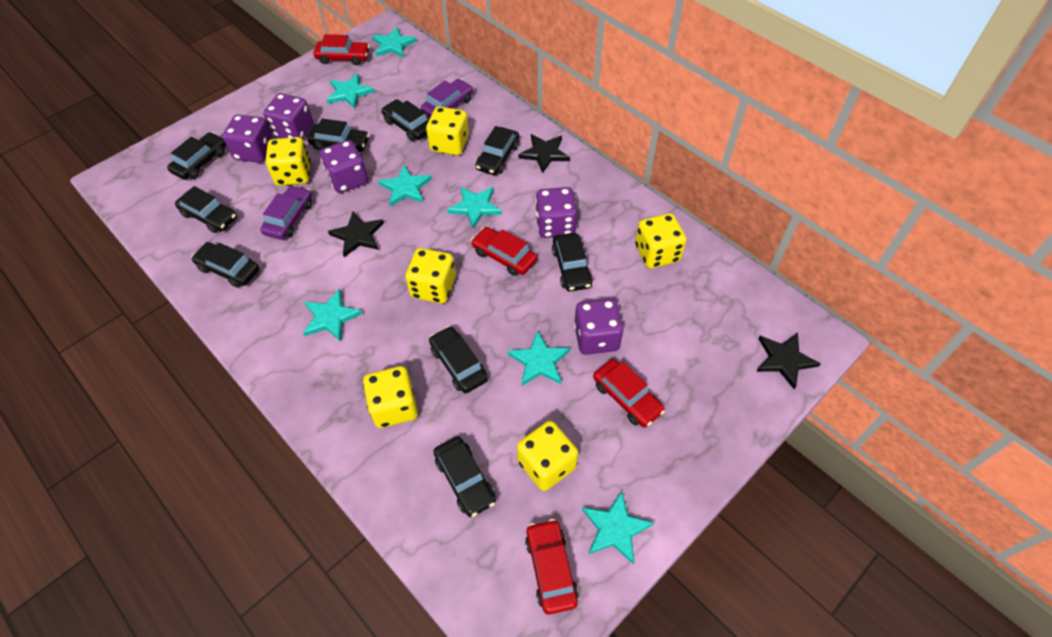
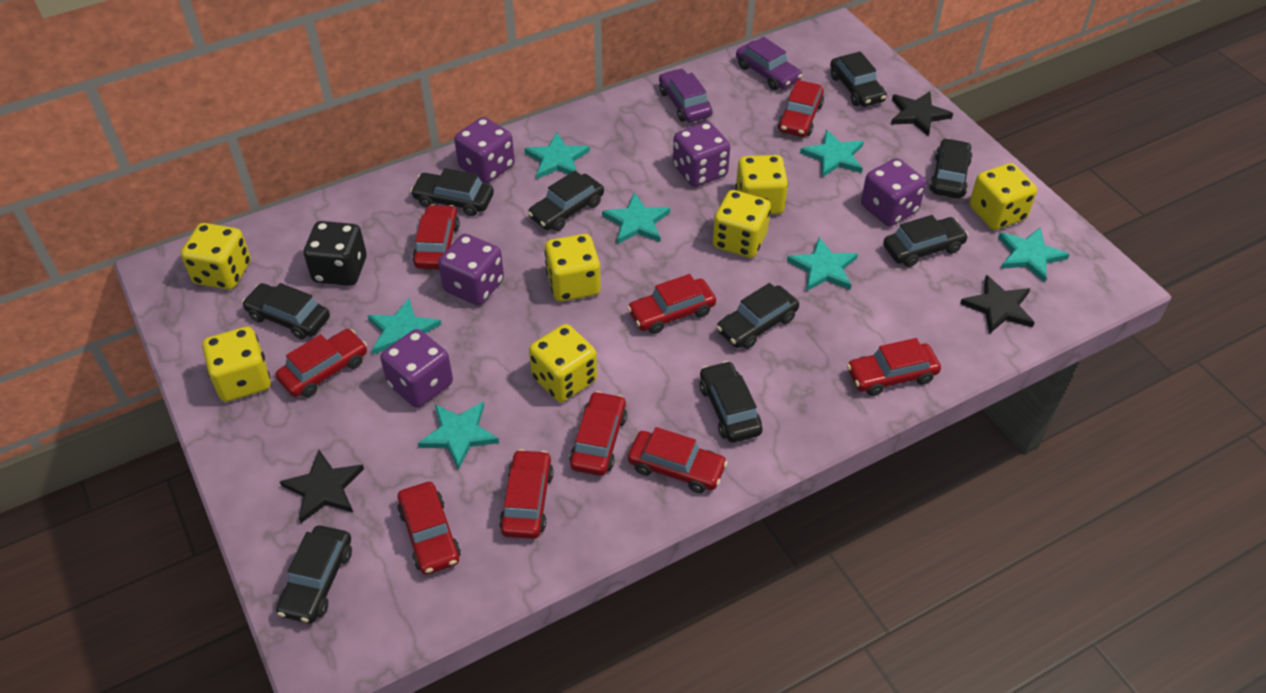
black dice: none = 0 -> [304,221,367,286] = 1
red car: [313,34,370,65] [471,227,537,276] [525,519,579,615] [593,359,665,427] = 4 -> [276,329,367,397] [397,482,461,575] [413,204,460,269] [499,449,554,539] [569,391,627,476] [627,274,716,334] [628,427,728,493] [778,80,824,137] [847,338,941,396] = 9
yellow dice: [266,137,311,186] [363,366,418,428] [405,248,456,304] [426,106,469,156] [517,421,578,491] [635,213,687,269] = 6 -> [181,223,251,290] [202,327,271,402] [529,324,597,402] [544,234,601,302] [713,190,771,258] [736,155,788,215] [969,163,1037,230] = 7

